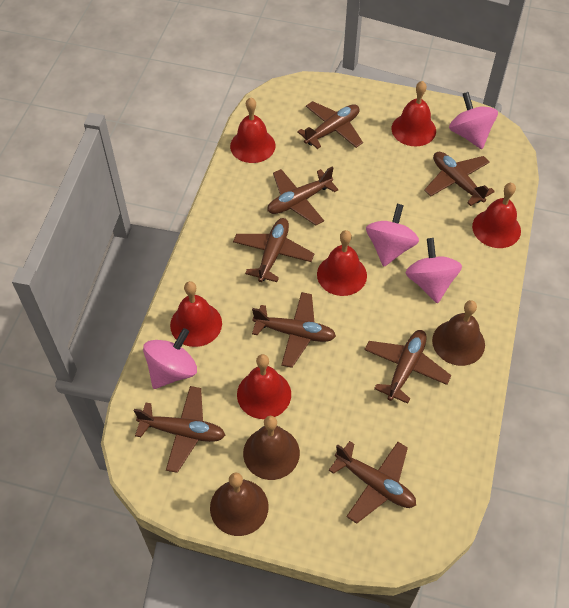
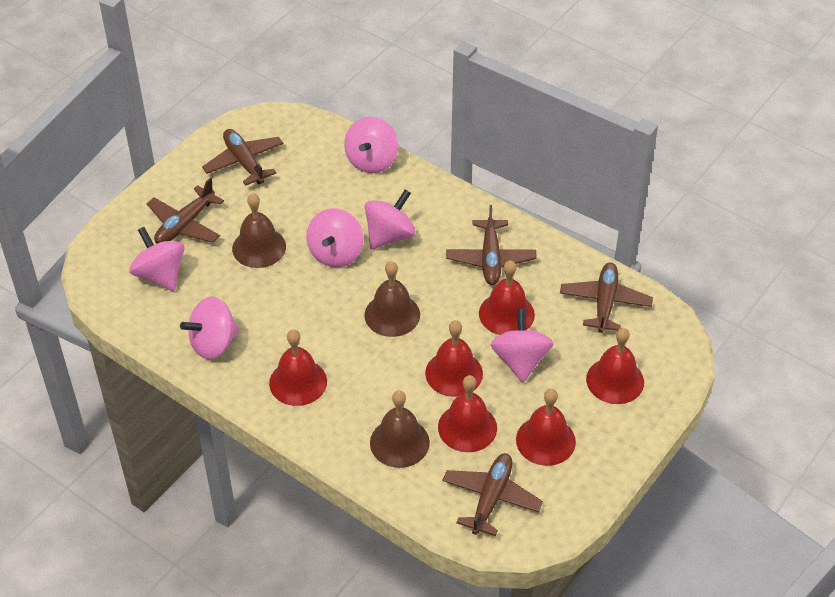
brown plane: [134,386,225,473] [233,218,314,282] [252,292,336,368] [267,166,339,225] [297,101,363,149] [329,441,416,524] [364,330,451,404] [424,152,495,206] = 8 -> [147,178,224,243] [202,129,283,186] [442,453,543,536] [446,205,537,285] [560,262,653,333] = 5
pink spinning top: [143,328,197,389] [366,204,419,266] [406,238,462,303] [449,92,498,149] = 4 -> [130,227,185,291] [180,297,240,359] [306,208,364,267] [344,117,399,173] [365,189,415,249] [490,308,554,383] = 6

